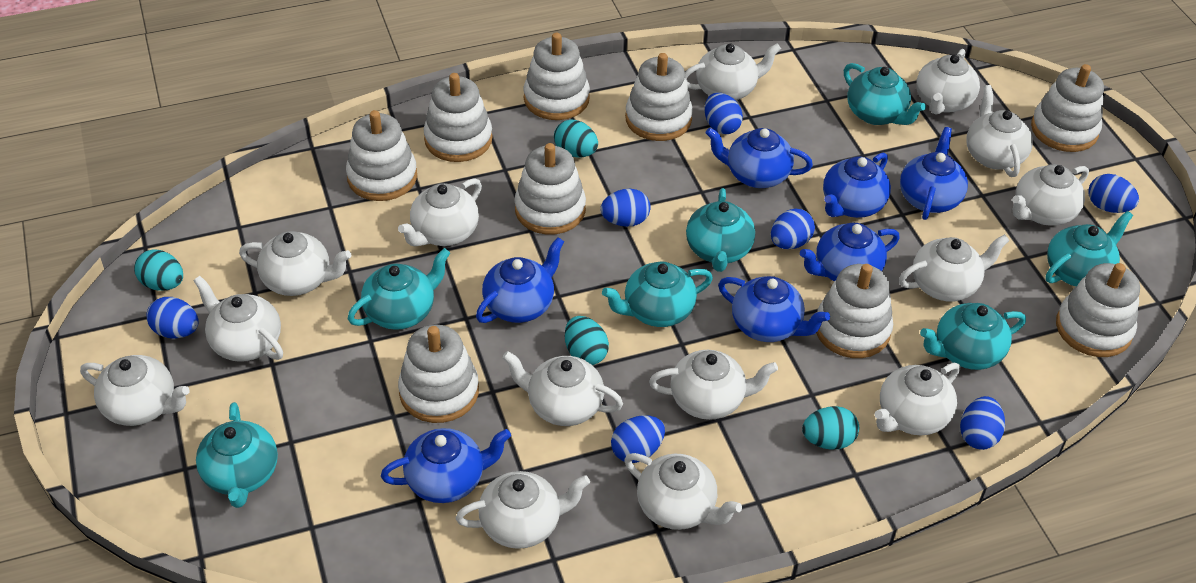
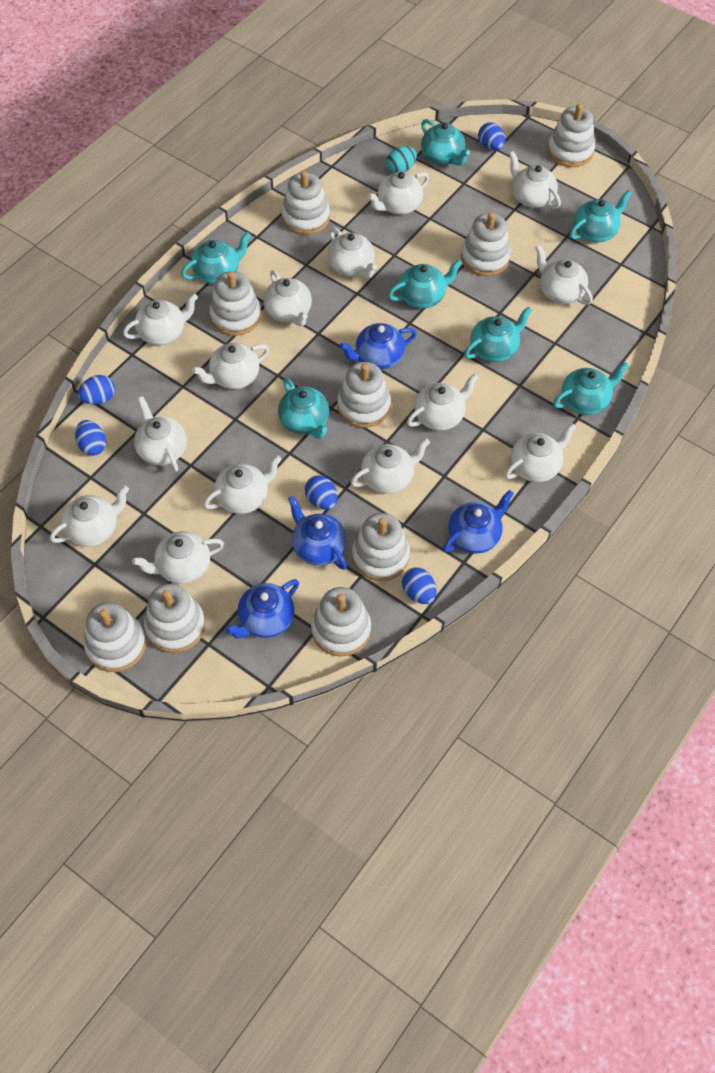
blue egg: [146,297,199,339] [600,189,651,227] [611,415,665,463] [704,93,743,134] [771,208,815,249] [960,396,1005,450] [1089,174,1139,213] = 7 -> [75,420,106,456] [78,375,115,405] [305,475,338,510] [402,568,437,604] [478,122,505,151] = 5
blue teapot: [381,428,511,503] [476,237,564,323] [705,128,813,188] [718,276,830,342] [800,222,900,282] [823,152,891,218] [900,127,968,220] = 7 -> [225,579,299,638] [288,496,347,570] [339,323,417,369] [443,490,514,554] = 4
turquoise egg: [134,249,183,291] [554,119,598,157] [565,316,609,365] [802,406,859,450] = 4 -> [386,146,417,173] = 1

